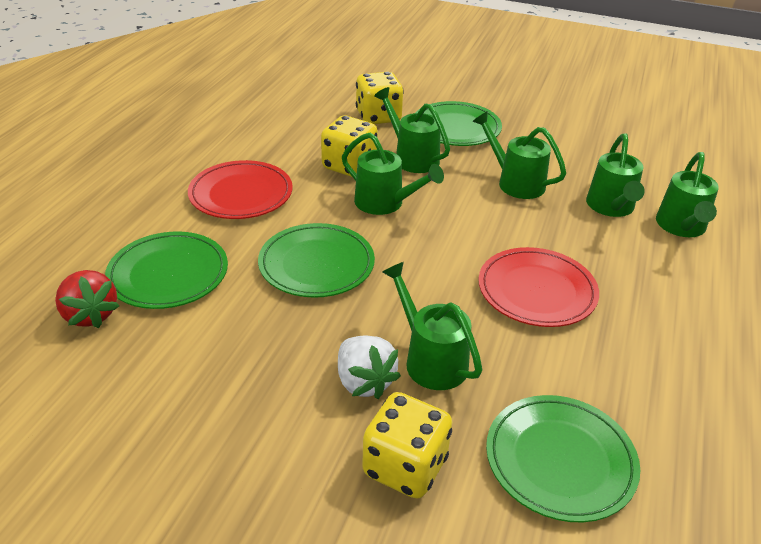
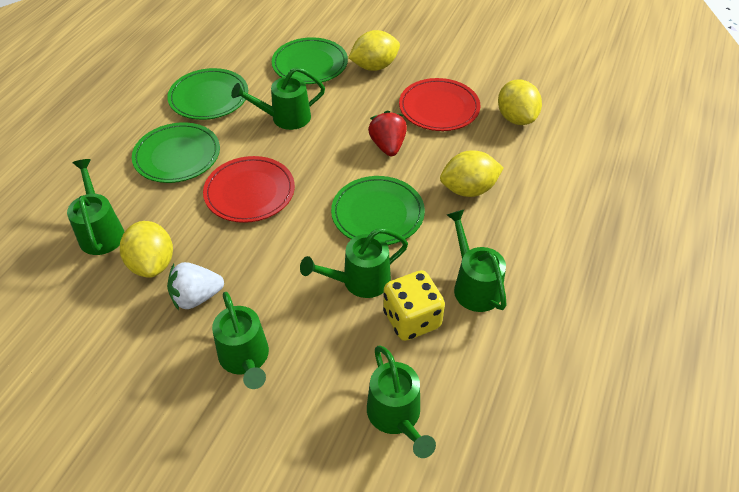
yellow dice: [321,116,378,177] [356,72,404,124] [362,392,452,499] = 3 -> [383,270,445,341] = 1
yellow lemon: none = 0 -> [120,221,173,278] [348,30,400,71] [440,150,504,197] [498,79,542,125] = 4

